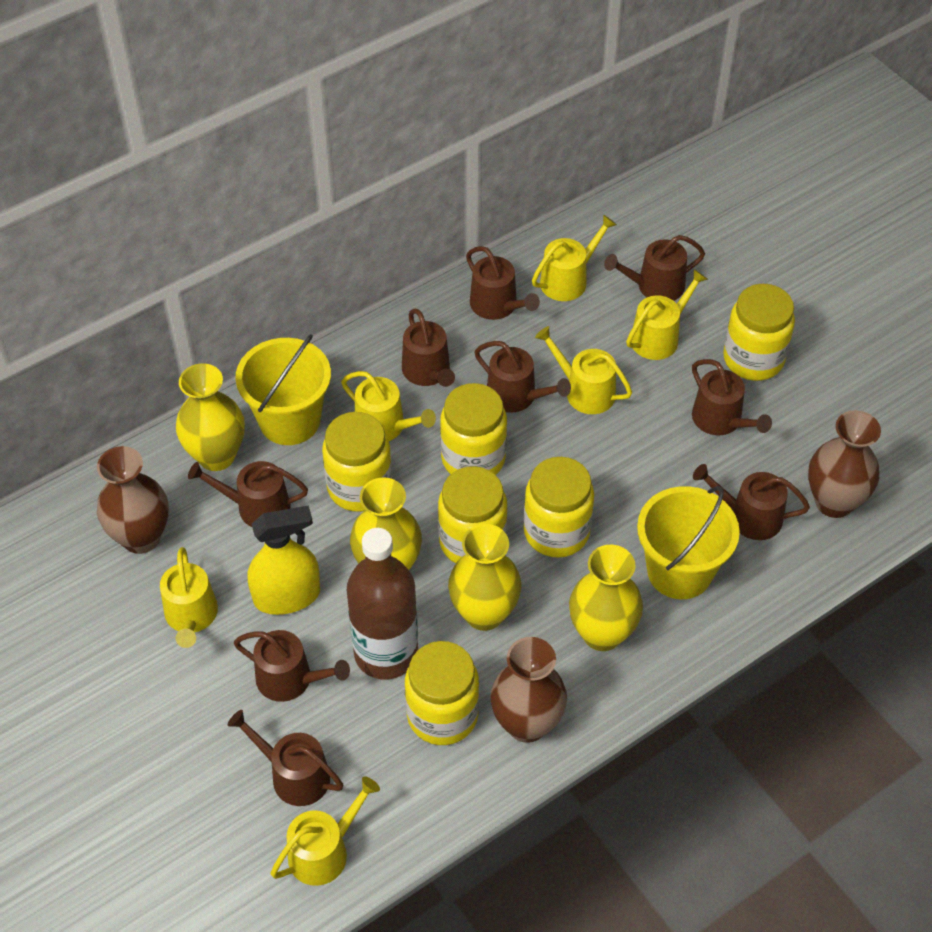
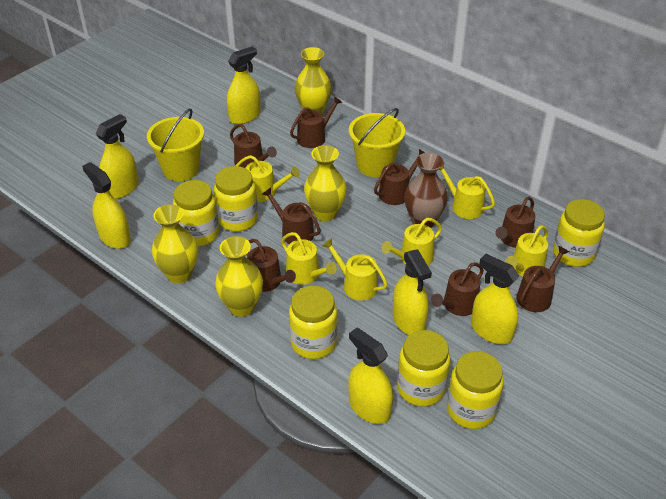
brown bottle: [347,528,418,680] = 1 -> none = 0
brown vase: [97,446,169,554] [490,637,567,743] [808,410,881,518] = 3 -> [404,153,448,228] = 1
brown watering can: [188,461,308,527] [228,710,343,806] [234,630,350,702] [402,309,455,387] [466,246,540,320] [475,341,571,413] [604,235,705,301] [692,359,772,435] [693,464,810,540] = 9 -> [230,124,277,168] [246,239,296,292] [262,187,321,244] [290,96,342,148] [374,149,425,205] [431,262,484,316] [495,197,535,248] [517,246,569,312] = 8
yellow spray bottle: [248,505,320,615] = 1 -> [82,162,131,249] [96,114,139,199] [227,47,261,124] [348,328,393,424] [393,249,432,335] [471,254,519,344] = 6

